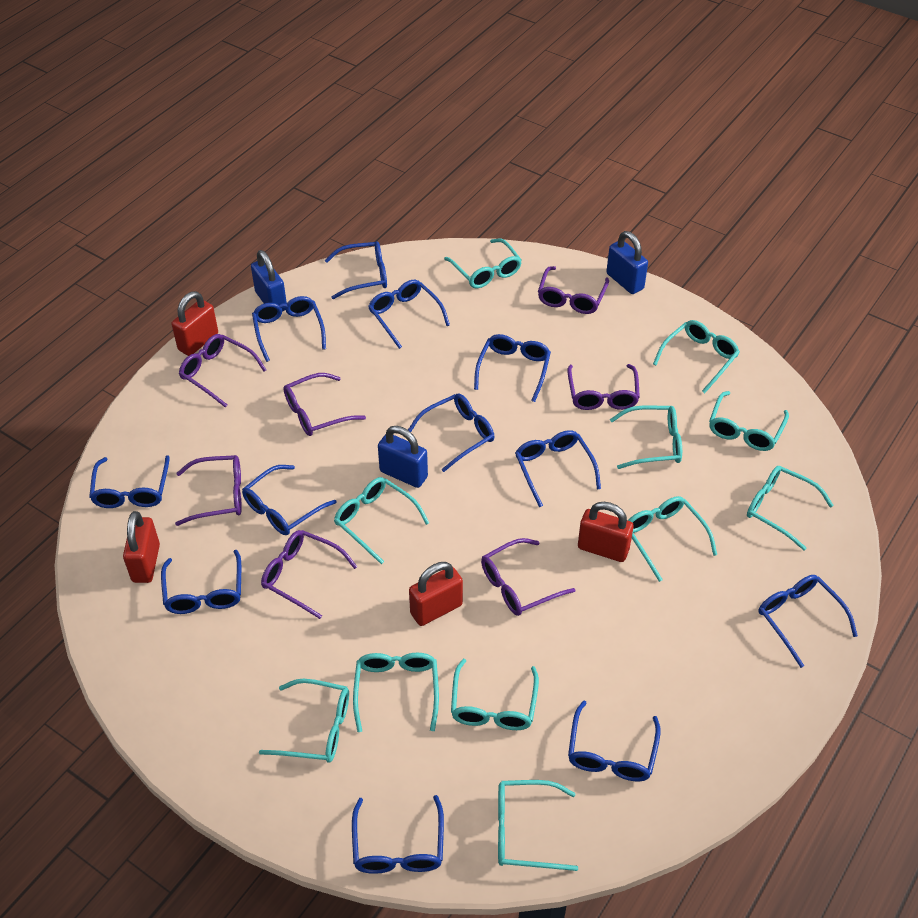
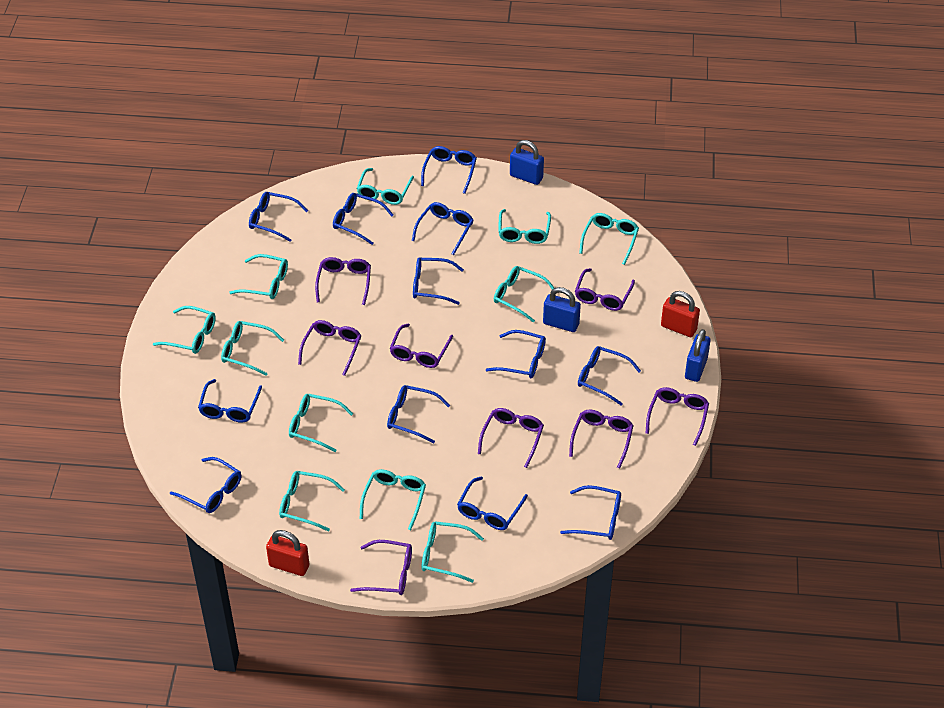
purple glasses: [175,455,242,526] [179,334,267,407] [261,530,358,619] [283,373,366,436] [481,538,576,616] [538,266,609,314] [567,364,640,410] = 7 -> [298,320,362,376] [315,257,371,305] [350,540,412,595] [390,324,453,368] [478,408,544,468] [569,410,634,469] [575,268,635,311] [645,387,709,446] = 8
red padlock: [123,511,160,583] [172,291,218,356] [409,562,463,626] [578,502,634,562] = 4 -> [266,530,309,576] [661,291,700,337] = 2

